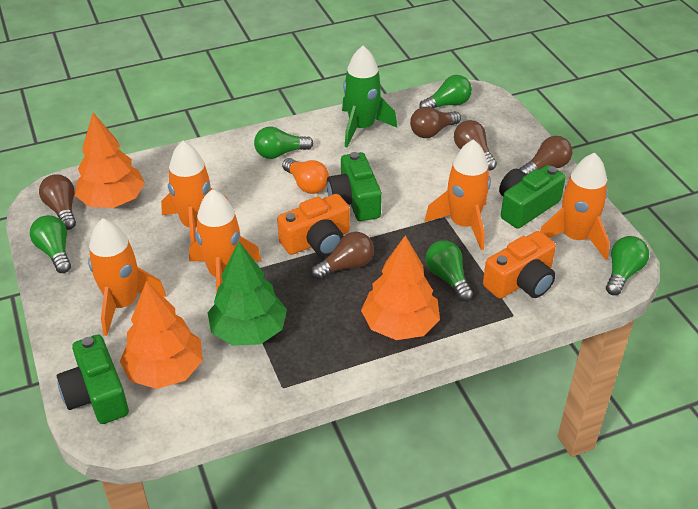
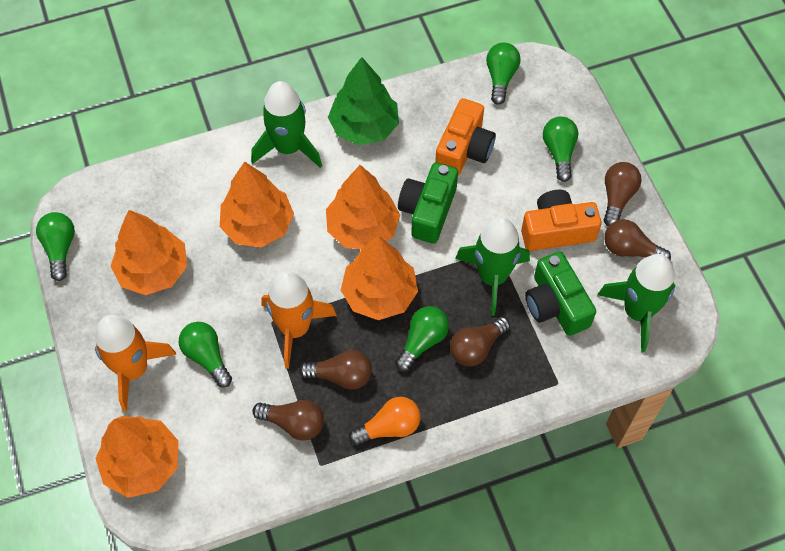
green camera: [57,334,129,424] [327,152,382,221] [499,165,566,229] = 3 -> [398,162,458,243] [525,251,596,336] = 2
green rocket: [342,46,397,147] = 1 -> [251,81,322,168] [455,217,530,316] [598,254,675,352] = 3
orange rocket: [88,218,166,336] [161,141,228,245] [189,189,262,292] [424,139,491,250] [540,153,610,260] = 5 -> [95,315,176,412] [261,271,337,369] = 2
orange tree: [75,113,145,208] [120,281,203,389] [361,235,440,340] = 3 -> [95,416,179,498] [110,210,187,295] [220,162,294,247] [326,165,400,249] [341,236,418,320] = 5

